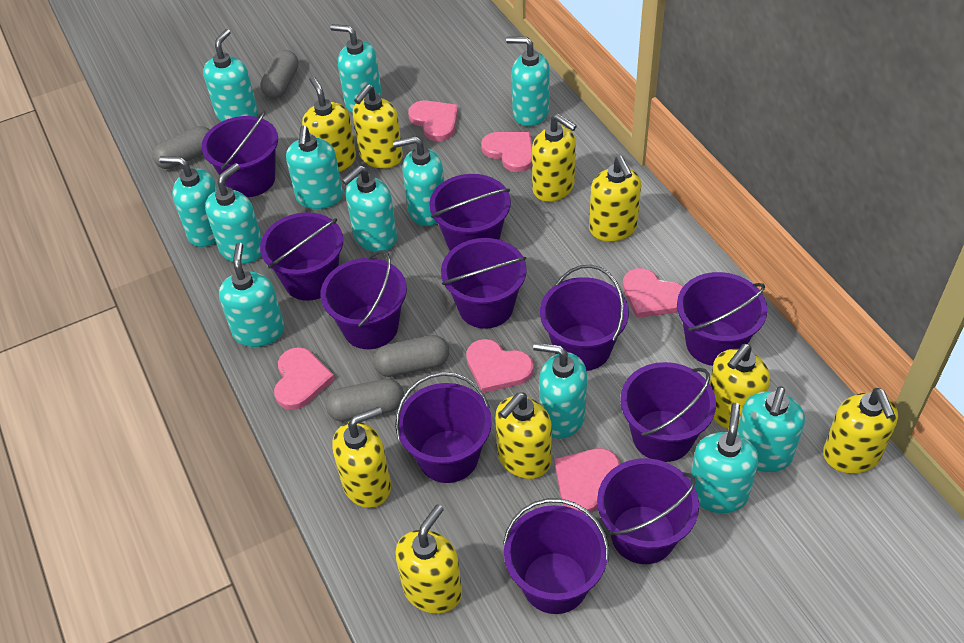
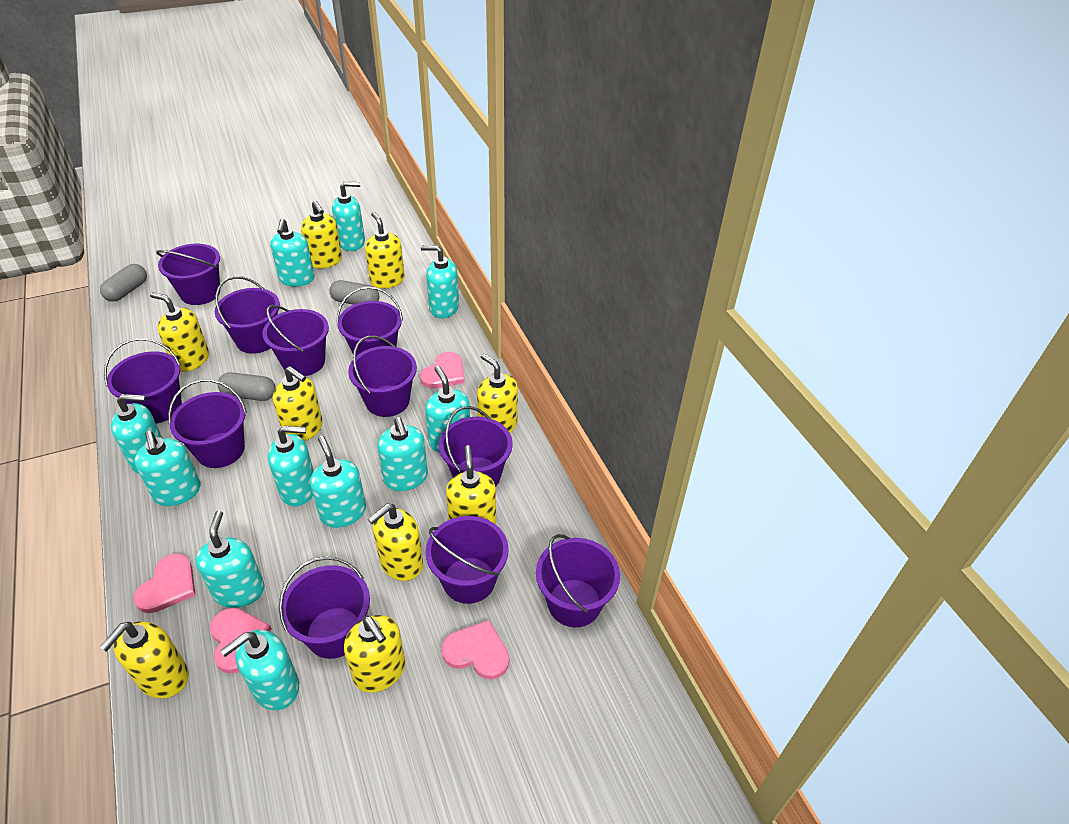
grey capsule: [152,126,209,169] [260,50,299,99] [326,379,404,422] [373,335,449,377] = 4 -> [100,264,147,302] [217,372,276,401] [330,280,379,305] = 3
pink heart: [274,347,335,410] [408,100,458,141] [466,339,534,393] [481,132,532,172] [554,448,620,514] [623,268,683,318] = 6 -> [133,553,196,613] [210,608,272,674] [420,352,465,389] [441,620,509,680] = 4
turquoise soap dispenser: [159,156,217,247] [203,29,258,121] [205,163,262,264] [219,243,285,347] [286,126,343,209] [330,24,382,113] [342,165,397,252] [393,136,444,226] [506,37,550,126] [533,343,587,439] [690,403,759,513] [737,386,805,472] = 12 -> [111,394,163,474] [135,431,201,506] [196,511,264,608] [220,630,299,710] [268,426,314,506] [270,219,315,287] [310,436,366,528] [332,181,365,251] [377,417,428,491] [421,245,459,318] [425,366,470,453] = 11

